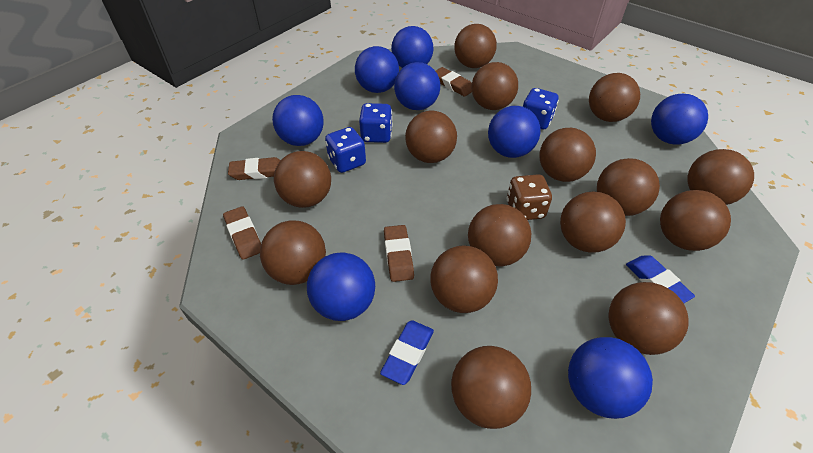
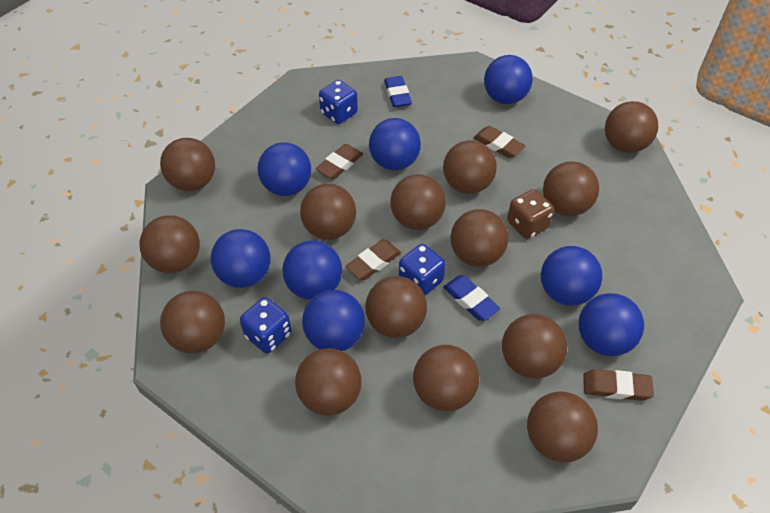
brown ball: [260,220,326,285] [274,151,331,208] [405,111,457,163] [430,245,498,313] [451,346,531,429] [454,24,497,68] [468,204,531,266] [471,62,518,110] [539,128,596,182] [560,192,626,253] [589,73,640,122] [597,158,660,216] [609,282,689,355] [660,190,731,251] [687,149,754,205] = 15 -> [139,215,200,273] [160,138,215,191] [160,291,225,353] [295,348,362,416] [300,184,356,240] [365,276,427,338] [390,174,446,230] [413,345,479,411] [443,140,497,194] [451,209,508,267] [502,314,567,379] [527,392,598,462] [543,161,599,216] [605,101,658,153] = 14

